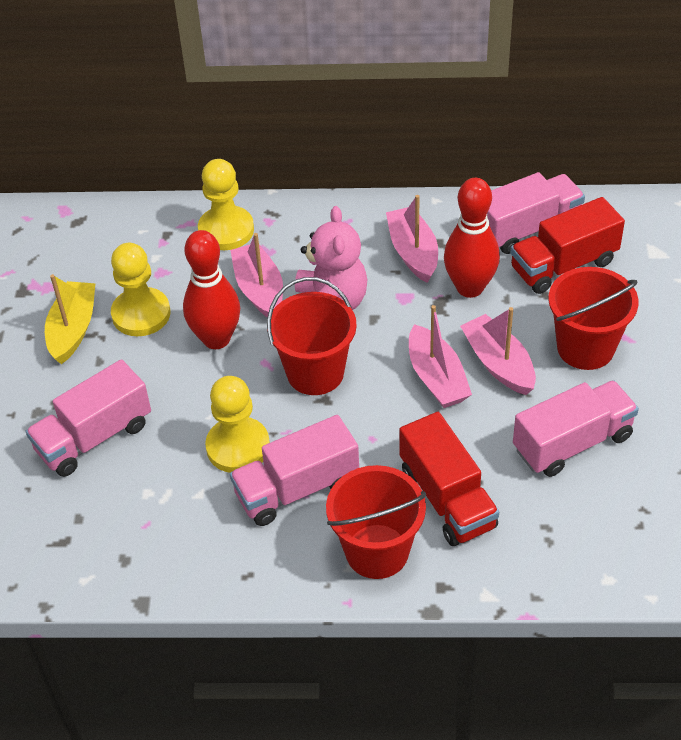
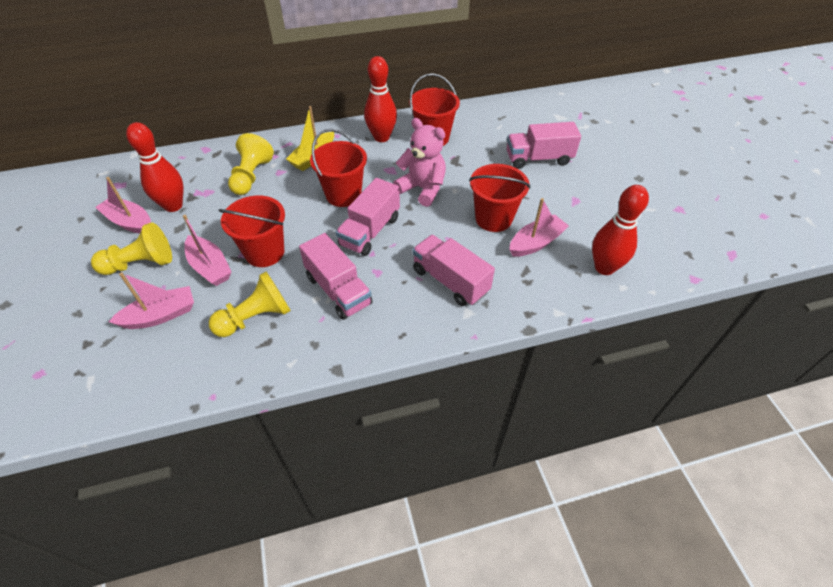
red bowling pin: [183,230,240,349] [444,178,500,298] = 2 -> [126,122,184,212] [364,56,397,142] [592,185,649,275] = 3
red bucket: [267,277,357,395] [326,465,426,579] [548,267,639,370] = 3 -> [218,195,285,267] [310,129,367,207] [409,73,460,146] [469,164,530,232] = 4
red truck: [399,412,499,546] [510,197,625,294] = 2 -> none = 0

